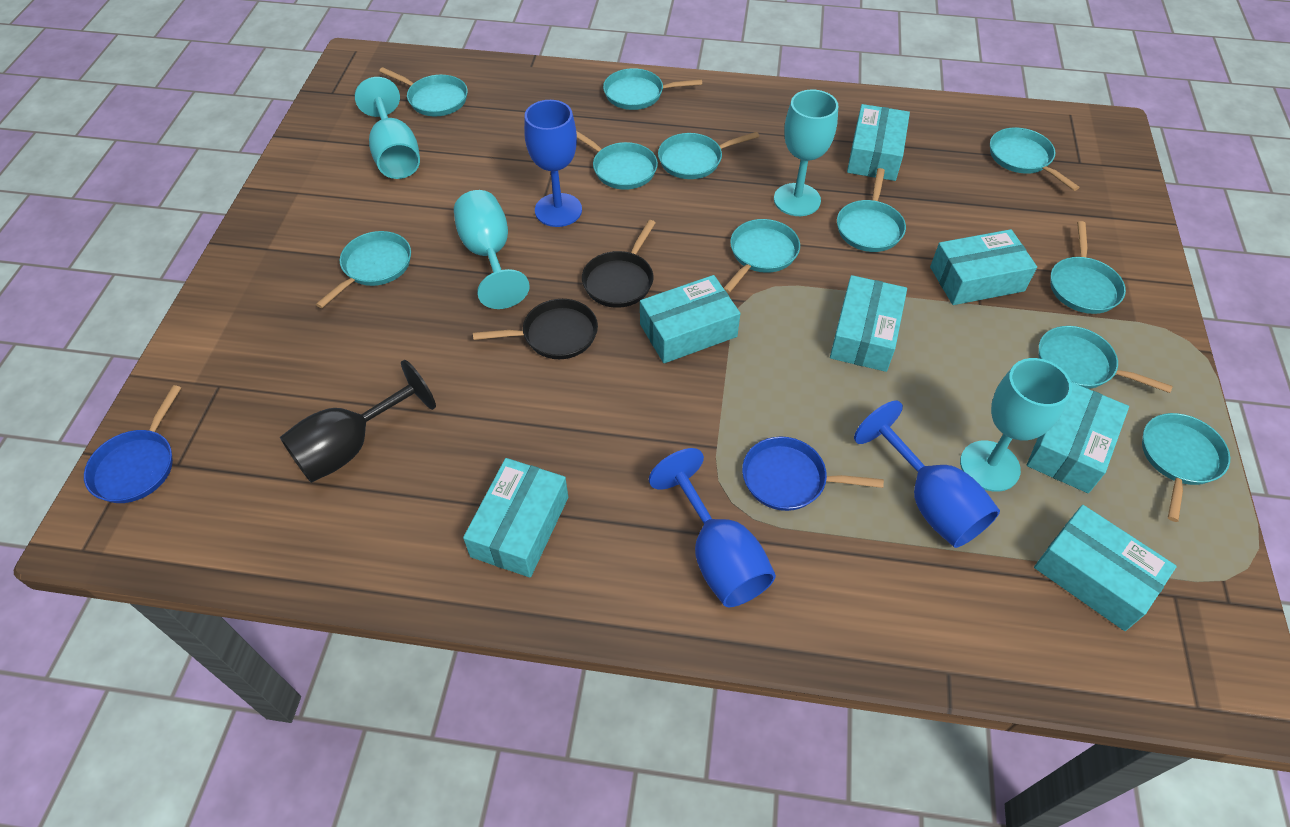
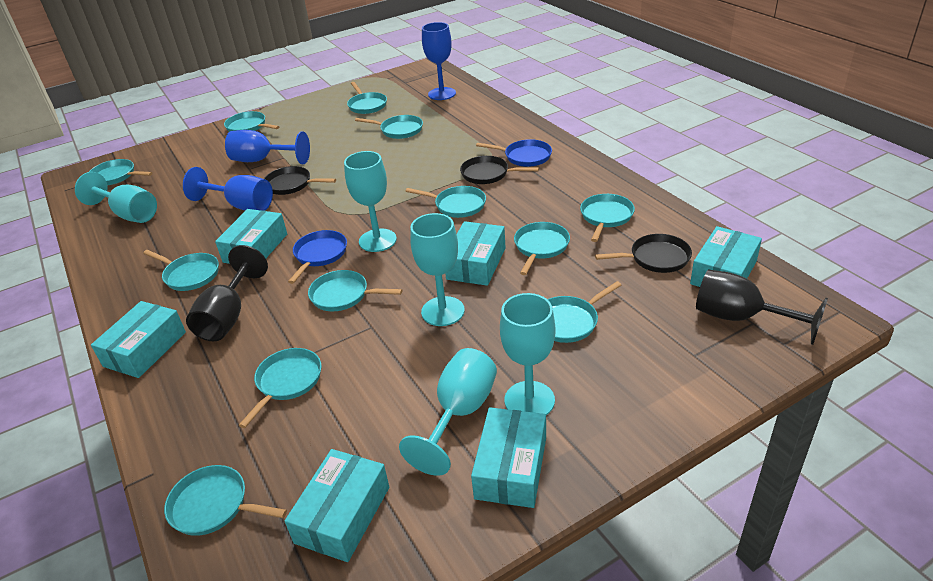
black goblet: [280,360,436,483] = 1 -> [186,245,268,341] [696,269,828,345] = 2
black pan: [473,299,598,359] [582,220,656,308] = 2 -> [264,166,336,195] [460,156,539,184] [595,234,692,273] = 3
turquoise box: [463,458,568,578] [640,275,741,363] [830,275,907,372] [847,104,910,181] [930,229,1037,305] [1027,382,1129,493] [1034,505,1177,631] = 7 -> [91,301,186,378] [215,209,287,264] [285,449,389,562] [445,221,505,286] [471,407,546,508] [690,226,762,287] = 6
turquoise goblet: [355,77,420,179] [454,190,530,309] [774,89,838,216] [960,358,1072,492] = 4 -> [75,172,157,223] [344,151,397,252] [399,348,497,476] [410,213,465,326] [500,293,555,415] = 5
turquoise pan: [316,231,411,308] [379,67,468,117] [576,131,658,190] [603,68,702,110] [658,132,759,179] [724,219,800,293] [837,168,906,252] [990,127,1080,191] [1038,326,1173,393] [1050,221,1126,314] [1142,413,1230,522] = 11 -> [89,159,153,185] [143,250,219,291] [164,465,287,536] [224,111,279,132] [239,348,322,428] [308,270,402,311] [347,82,387,114] [355,115,423,139] [406,186,486,218] [514,222,570,275] [548,281,621,343] [580,194,635,242] = 12

